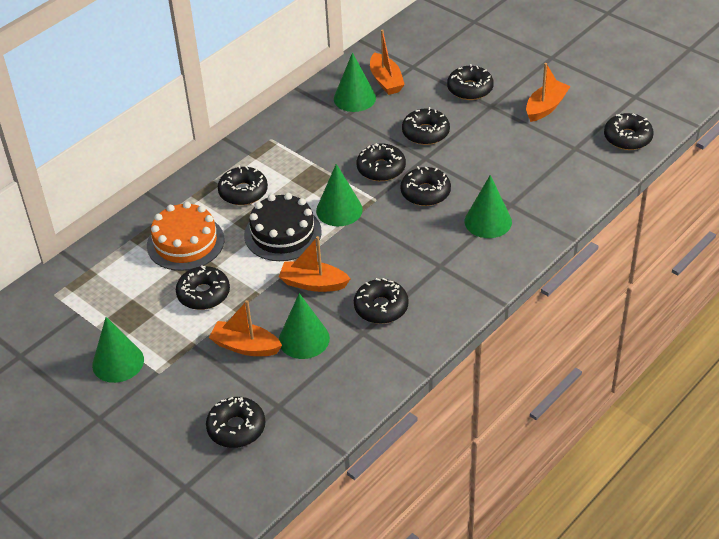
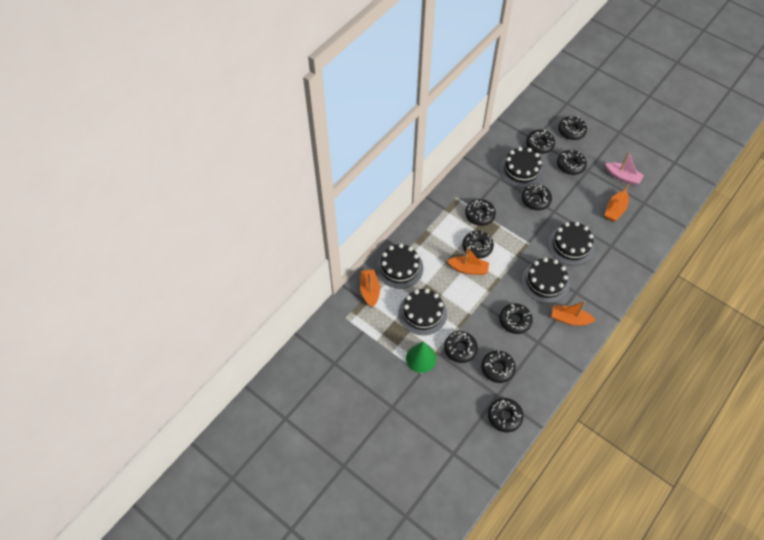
black cake: [244,193,322,261] = 1 -> [376,243,423,289] [398,289,447,335] [500,147,544,188] [522,257,570,303] [548,222,595,265] = 5
black donut: [176,265,230,310] [206,397,265,448] [218,165,268,205] [354,278,409,324] [357,143,406,181] [400,166,451,206] [402,107,450,145] [447,64,494,100] [604,113,654,150] = 9 -> [444,331,478,363] [463,231,494,259] [465,199,496,226] [481,351,516,383] [488,398,524,432] [499,303,533,334] [522,184,552,210] [526,130,555,154] [557,150,587,175] [558,116,587,140] = 10
green cone: [92,317,144,383] [279,293,330,359] [316,164,363,226] [334,52,376,112] [465,175,512,238] = 5 -> [406,342,437,373] = 1
orange cake: [147,202,224,271] = 1 -> none = 0
pink boat: none = 0 -> [605,152,644,185] = 1

